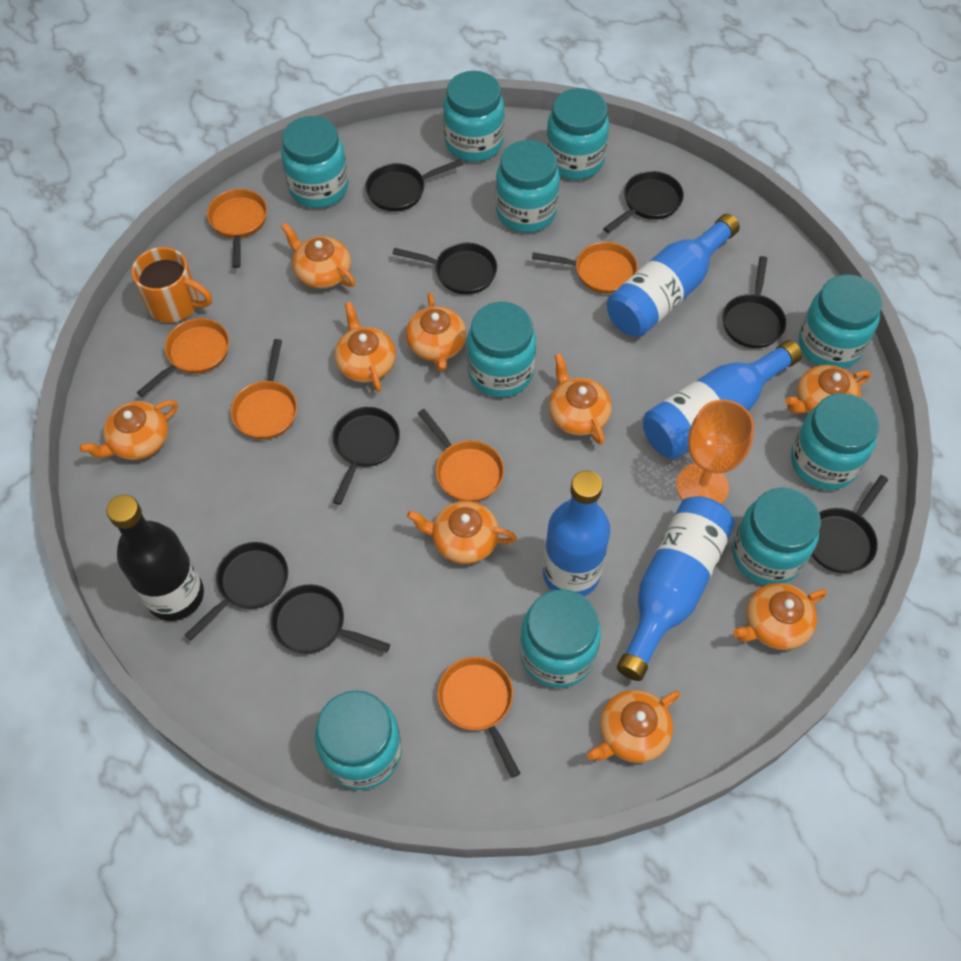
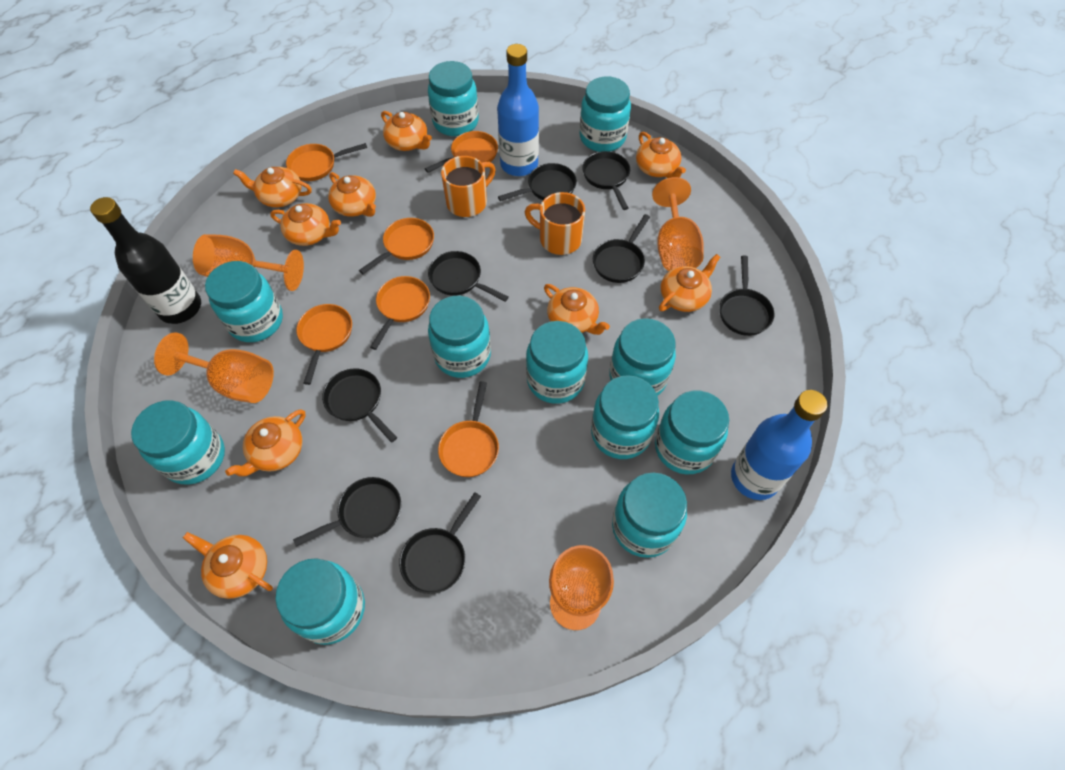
blue bottle: [543,470,611,596] [607,214,740,337] [617,496,735,681] [643,340,802,459] = 4 -> [497,44,539,176] [731,390,828,500] = 2
orange goblet: [676,400,754,504] = 1 -> [154,332,274,403] [193,234,304,291] [549,545,614,630] [652,177,704,271] = 4
orange mug: [131,247,212,323] = 1 -> [441,156,496,217] [525,192,585,255] = 2
turquoise jar: [281,116,348,208] [315,690,402,790] [443,71,504,162] [467,302,536,397] [495,140,560,233] [520,589,601,688] [546,88,609,180] [732,488,821,585] [791,393,879,490] [799,275,882,369] = 10 -> [131,400,225,485] [205,261,283,342] [275,558,365,645] [428,61,479,136] [428,296,491,378] [526,321,588,404] [579,76,631,152] [591,375,659,459] [609,318,676,396] [612,473,687,558] [655,391,729,475] = 11

